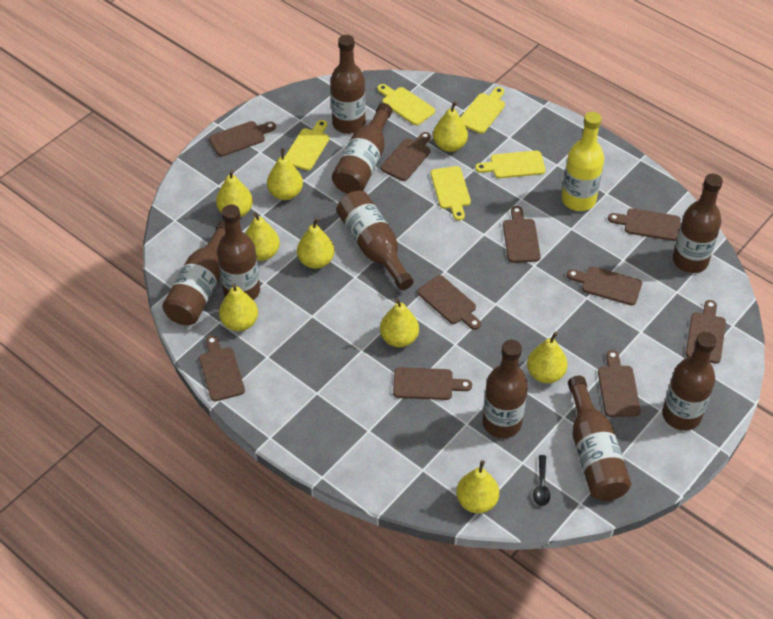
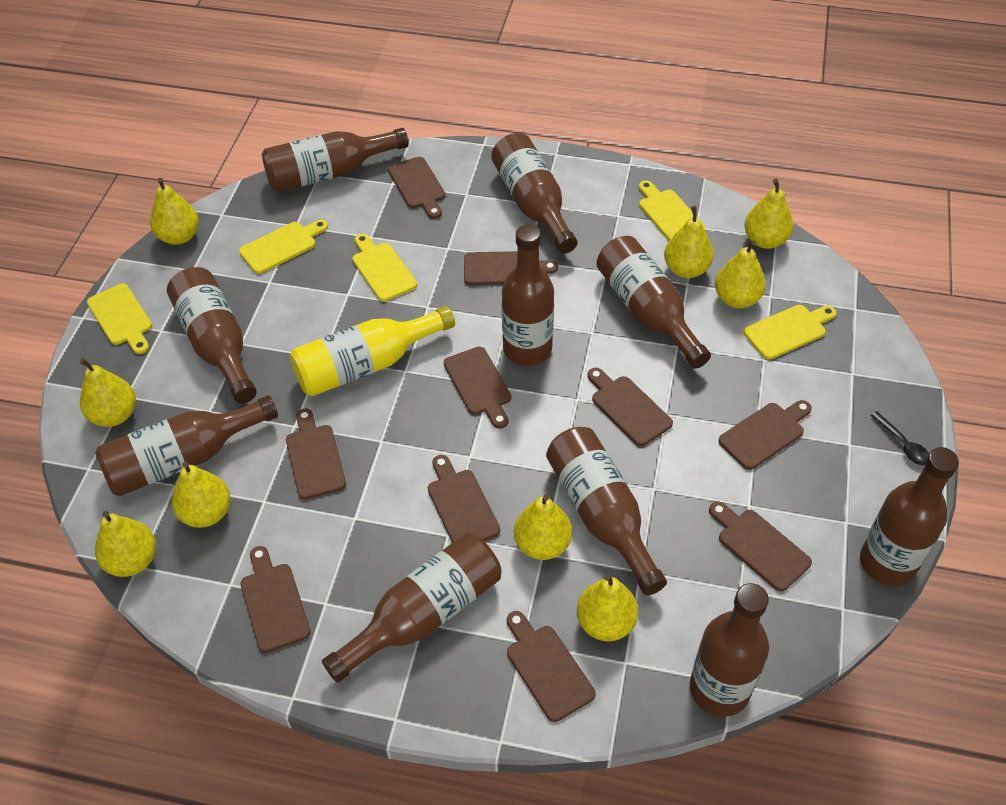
brown bottle: [162,221,225,325] [217,205,260,300] [330,35,366,134] [332,103,392,194] [336,191,414,290] [482,340,528,438] [568,376,631,501] [662,332,716,430] [673,174,723,273] = 9 -> [95,395,278,496] [167,267,257,403] [262,128,409,192] [322,533,501,683] [491,133,578,254] [502,224,554,366] [546,427,667,596] [596,236,711,369] [690,583,769,717] [860,447,959,586] = 10

